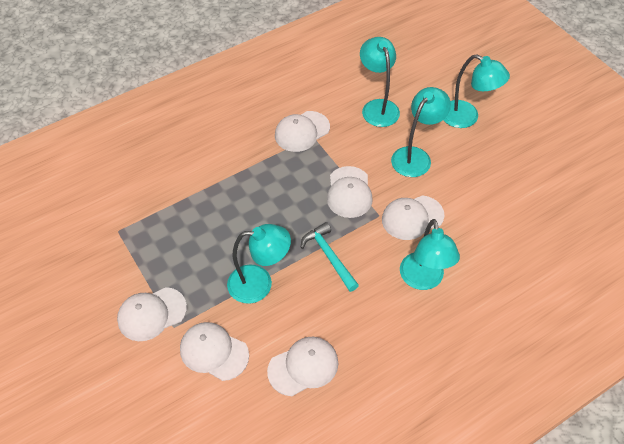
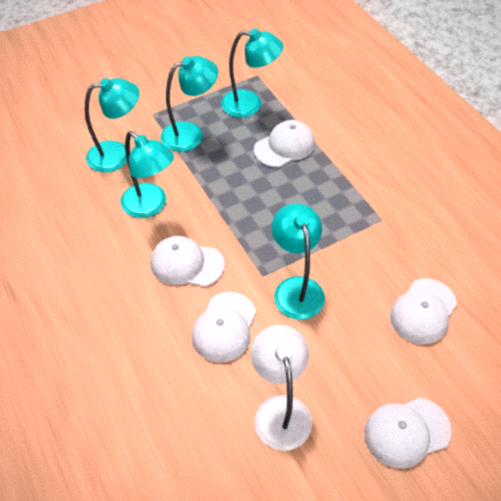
turquoise hammer: [300,222,359,292] = 1 -> none = 0
white cap: [117,287,187,341] [180,322,249,381] [267,337,338,396] [275,111,330,152] [327,166,373,218] [382,195,444,240] = 6 -> [150,236,225,287] [192,292,256,363] [254,120,315,167] [364,398,452,469] [390,278,457,345] = 5
white lamp: none = 0 -> [251,325,312,451] = 1

